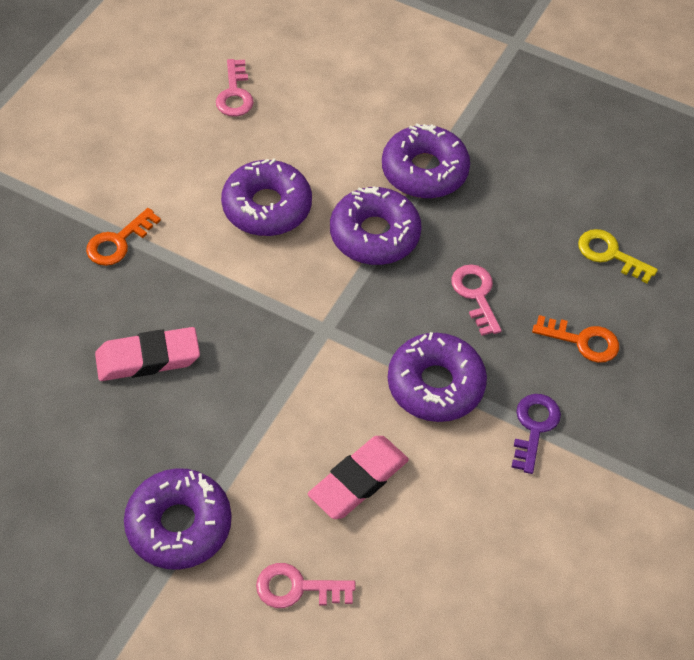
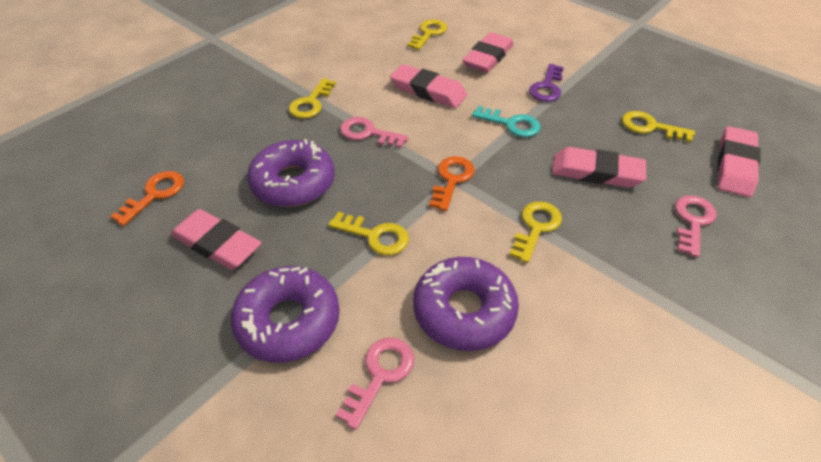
pink eraser: [95,327,200,381] [308,436,409,519] = 2 -> [171,209,262,270] [390,64,467,108] [463,32,514,73] [552,147,646,188] [717,126,761,197] = 5
purple donut: [124,468,232,570] [221,158,312,236] [330,186,422,265] [382,123,470,198] [388,332,487,422] = 5 -> [231,266,340,363] [247,139,335,207] [413,257,519,351] = 3
turquoise key: none = 0 -> [472,106,540,137] = 1
yellow key: [578,229,658,283] = 1 -> [289,78,336,119] [328,212,409,255] [407,19,447,50] [509,201,562,263] [622,111,695,142] = 5

